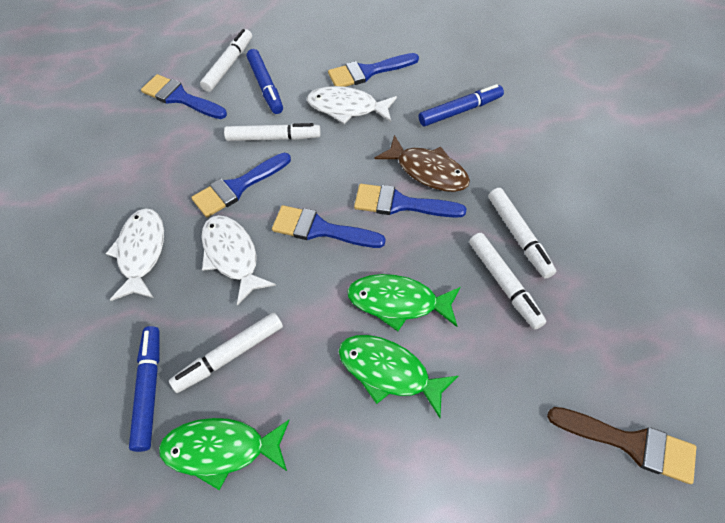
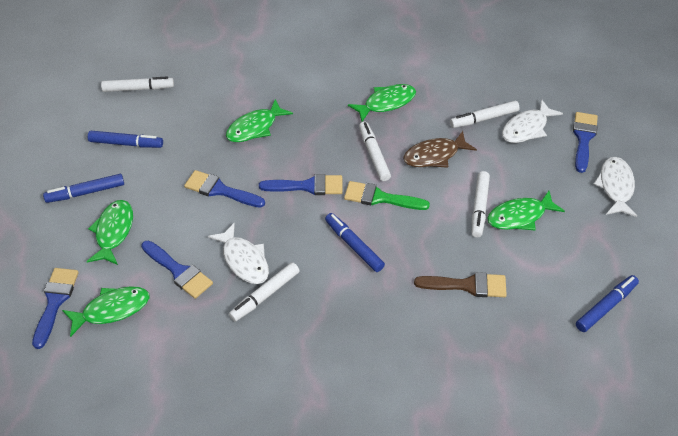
blue marker: [129,326,159,452] [247,49,283,114] [419,84,504,126] = 3 -> [43,174,124,203] [88,131,163,148] [325,213,385,272] [576,275,639,332] = 4
green brush: none = 0 -> [344,181,430,210] = 1
green fish: [159,418,290,491] [339,335,458,418] [347,274,461,331] = 3 -> [62,286,149,337] [87,200,133,265] [226,99,293,142] [348,84,416,122] [487,191,565,230] = 5

